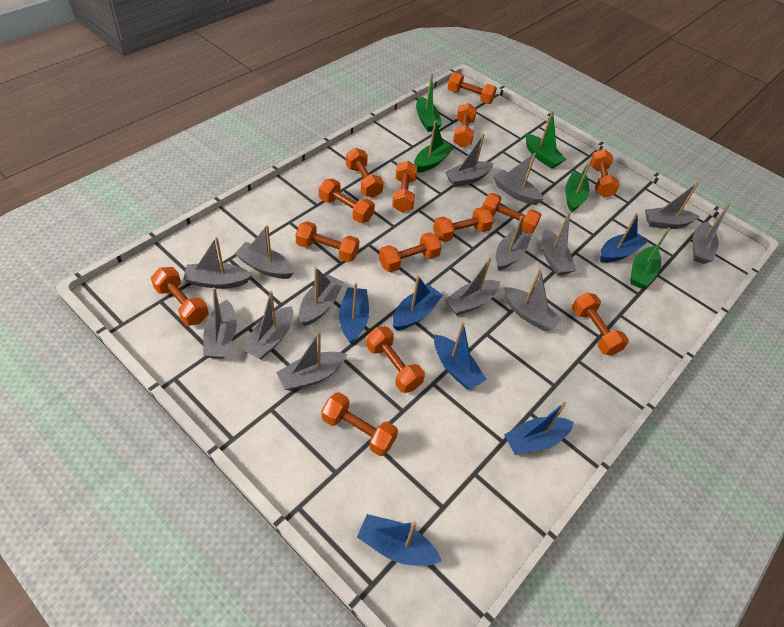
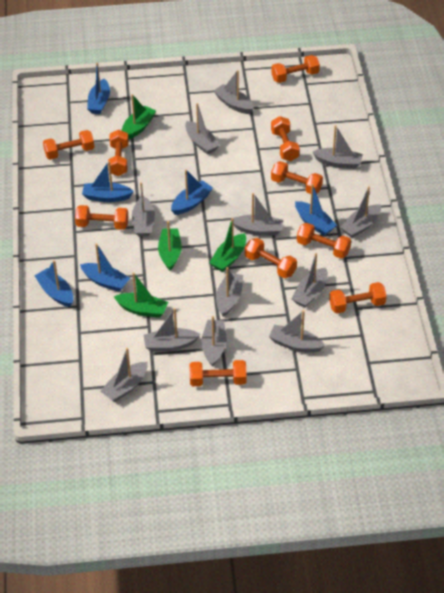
green boat: [414,120,454,173] [416,73,442,132] [526,111,566,169] [565,158,593,212] [630,227,670,289] = 5 -> [114,272,168,318] [122,94,156,139] [158,221,182,270] [209,218,246,272] = 4
grey boat: [183,237,252,289] [203,287,237,359] [234,225,294,279] [242,291,293,360] [276,332,347,391] [299,267,344,326] [445,134,494,187] [445,257,500,316] [493,153,543,205] [496,216,532,271] [504,269,562,331] [542,212,576,276] [645,182,699,229] [693,203,730,264] = 14 -> [101,348,148,402] [132,182,155,237] [144,308,200,351] [185,103,220,155] [201,316,226,367] [214,70,253,114] [216,267,243,317] [230,193,283,235] [269,310,325,353] [292,253,328,308] [313,125,363,169] [340,186,381,238] = 12
orange dumbbell: [151,267,208,326] [296,221,359,262] [319,179,375,223] [322,392,398,456] [346,148,384,198] [366,326,425,393] [379,232,442,272] [392,161,417,212] [433,207,494,242] [448,72,497,104] [453,103,477,147] [482,193,541,234] [572,292,629,356] [590,149,620,198] = 14 -> [43,130,95,160] [75,205,128,230] [108,130,129,176] [189,360,247,386] [245,238,297,278] [271,55,320,83] [271,116,300,161] [271,161,323,194] [297,223,351,259] [329,282,387,314] = 10

